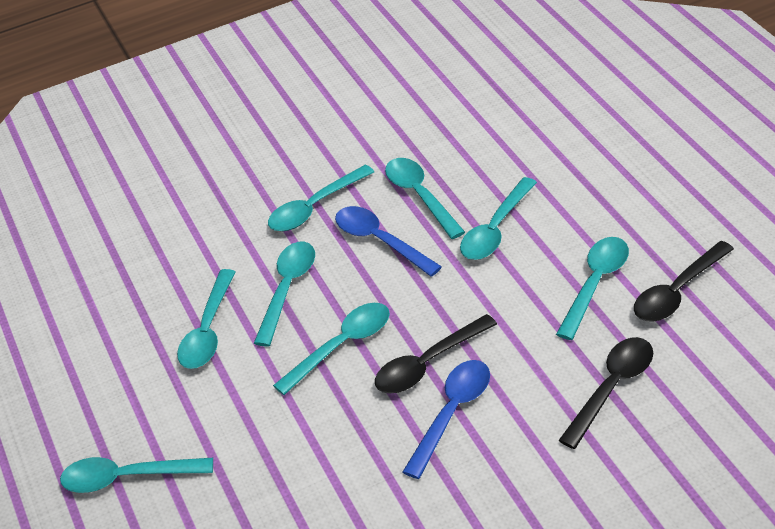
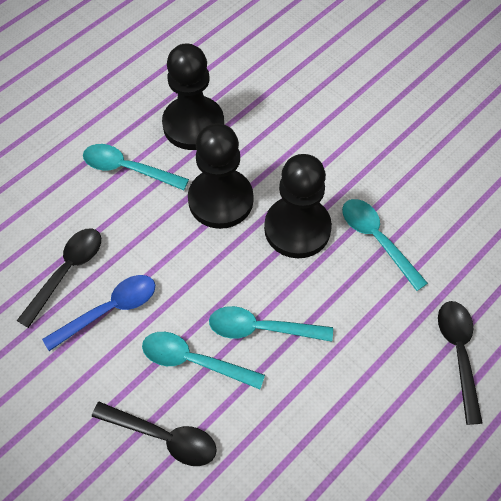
black pawn: none = 0 -> [162,43,224,150] [188,123,253,229] [264,154,332,258] = 3
blue spoon: [335,206,442,277] [403,360,490,479] = 2 -> [42,275,155,351] = 1
turquoise spoon: [60,457,213,493] [177,269,235,369] [254,241,315,347] [268,165,374,231] [273,303,390,395] [385,158,465,239] [460,177,537,260] [556,237,629,340] = 8 -> [83,144,189,190] [142,332,265,389] [209,306,333,342] [342,199,428,291] = 4

